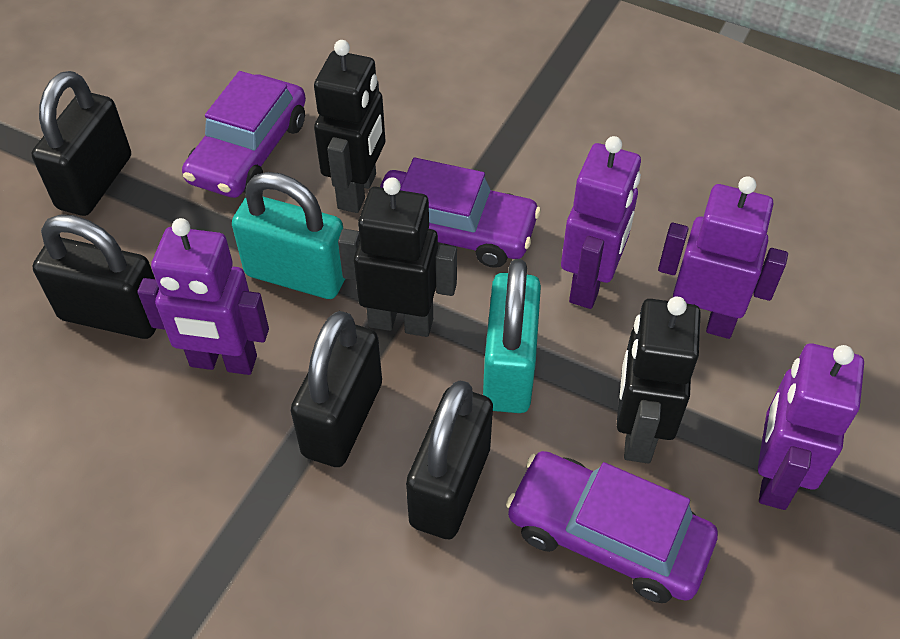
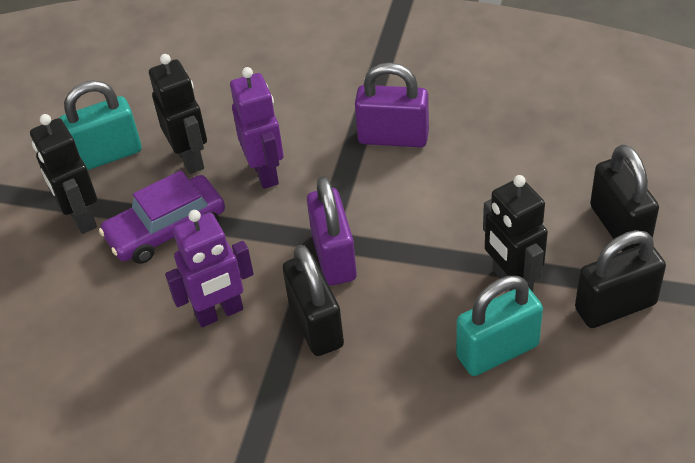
black padlock: [32,71,131,216] [33,214,157,339] [291,311,382,467] [406,381,493,539] = 4 -> [283,245,344,356] [575,230,666,328] [590,144,659,252] = 3
purple car: [182,71,306,198] [380,158,541,268] [506,451,718,603] = 3 -> [99,170,225,264] = 1
purple padlock: none = 0 -> [307,176,357,286] [355,63,429,147] = 2
purple robot: [138,218,269,375] [561,136,641,309] [658,176,788,339] [758,343,864,510] = 4 -> [165,210,254,327] [230,67,284,189] = 2

